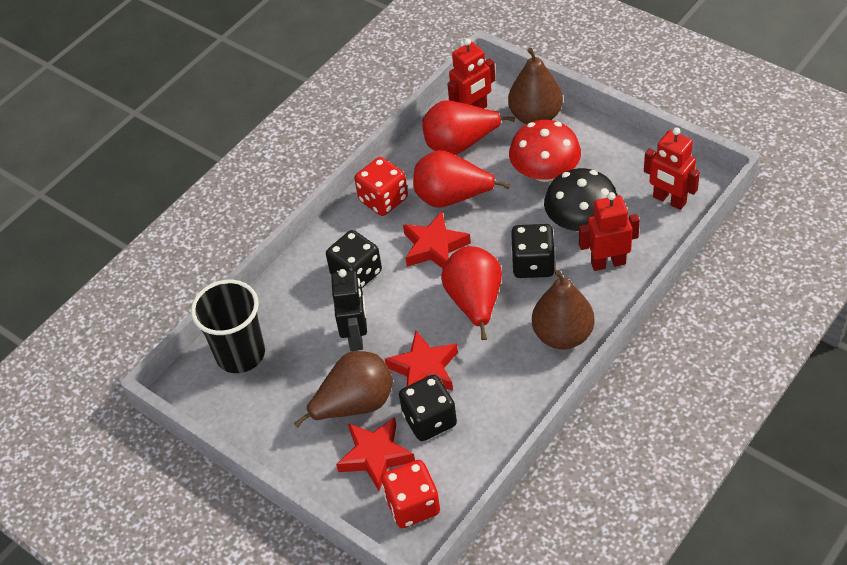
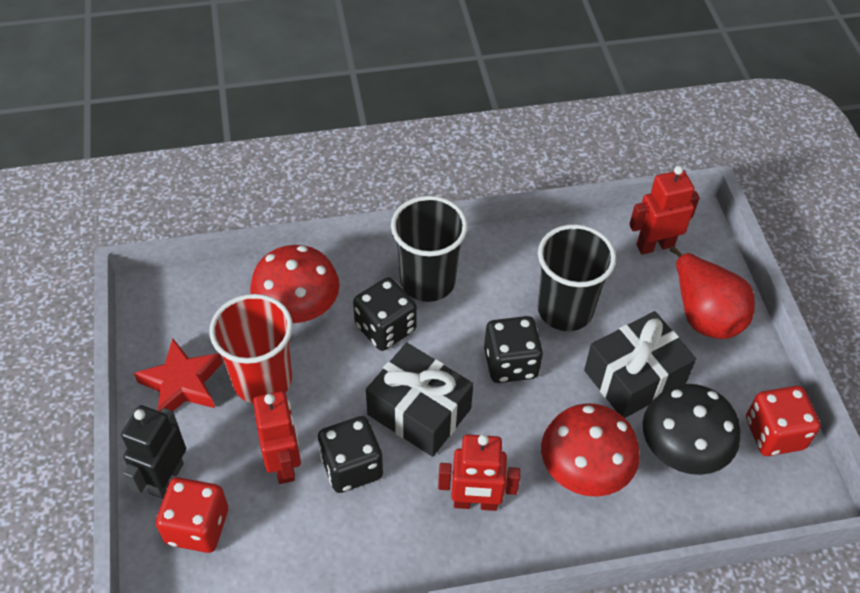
black cup: [191,280,265,373] = 1 -> [391,196,468,302] [538,224,616,331] = 2
black gift: none = 0 -> [366,343,473,457] [584,311,696,418] = 2
brown pear: [294,351,393,428] [508,48,563,124] [532,270,595,349] = 3 -> none = 0
red cup: none = 0 -> [209,294,293,404] = 1
red mushroom: [509,120,581,182] = 1 -> [250,245,340,323] [541,403,640,497] = 2
red pear: [413,150,510,207] [422,100,515,155] [441,246,502,340] = 3 -> [670,246,755,339] = 1
red star: [336,417,415,491] [385,331,458,391] [403,211,471,269] = 3 -> [134,338,223,412] = 1

